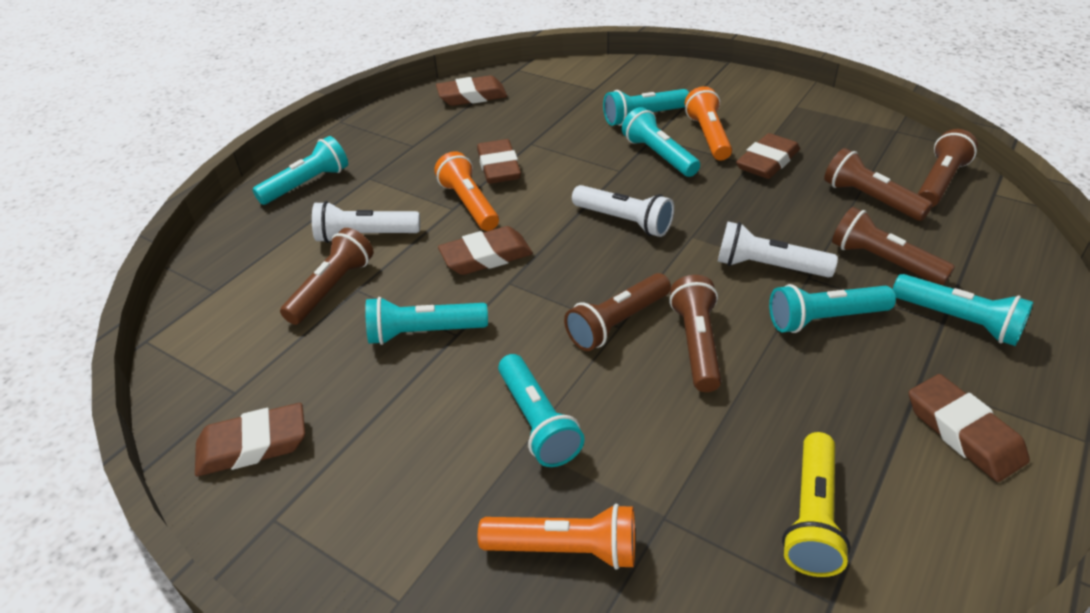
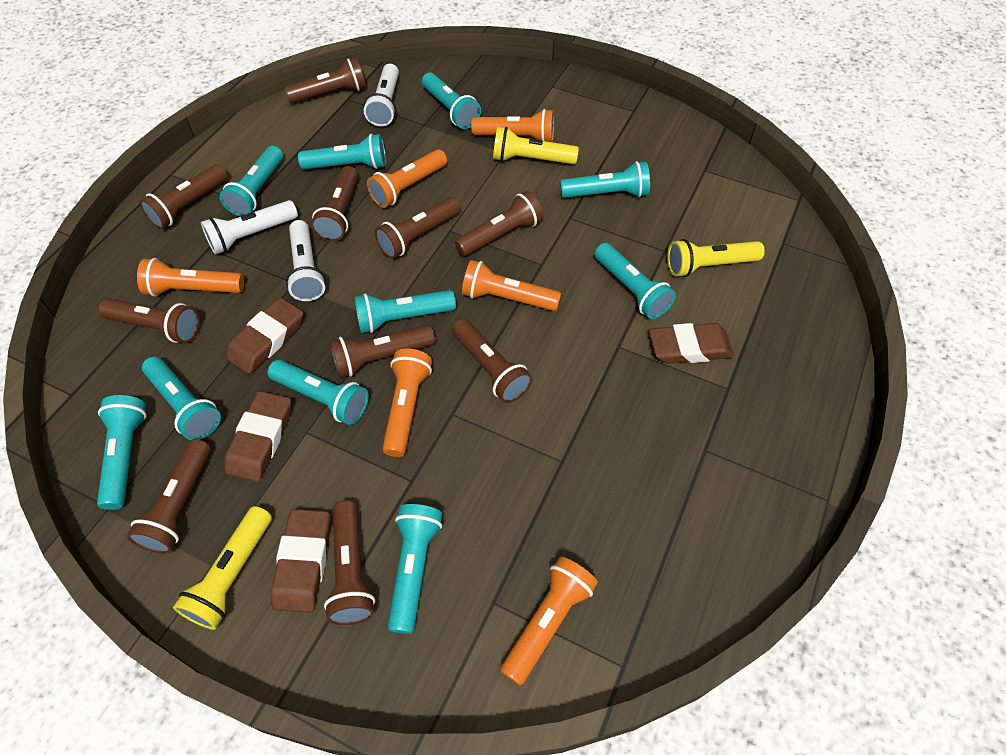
brown eraser: [195,403,305,476] [436,75,507,106] [438,226,533,275] [477,139,521,184] [736,133,800,179] [909,374,1030,482] = 6 -> [224,391,291,482] [225,297,303,374] [271,509,331,613] [649,323,734,364] = 4
brown flashlight: [280,228,374,325] [564,273,671,351] [669,275,721,392] [824,148,933,221] [832,207,955,285] [918,129,978,207] = 6 -> [98,298,200,343] [127,439,211,554] [139,164,228,229] [284,58,366,103] [311,166,359,241] [324,500,375,625] [330,325,435,378] [375,197,460,259] [451,318,533,403] [455,191,543,256] = 10
orange flashlight: [434,151,499,231] [478,504,635,570] [685,86,732,160] = 3 -> [137,258,244,297] [367,149,447,208] [382,348,432,457] [462,260,561,311] [471,109,554,142] [500,557,598,686] = 6
turquoise flashlight: [252,136,348,205] [365,297,488,345] [498,354,585,467] [603,89,689,126] [622,107,700,177] [769,284,896,333] [893,274,1034,346] = 7 -> [97,395,147,510] [142,357,221,440] [220,146,283,217] [268,360,369,425] [298,134,386,170] [355,290,456,333] [388,504,442,634] [422,73,481,129] [560,161,650,198] [594,243,676,319] = 10
yellow flashlight: [782,432,851,577] = 1 -> [173,506,272,630] [493,127,579,164] [667,239,765,277] = 3

